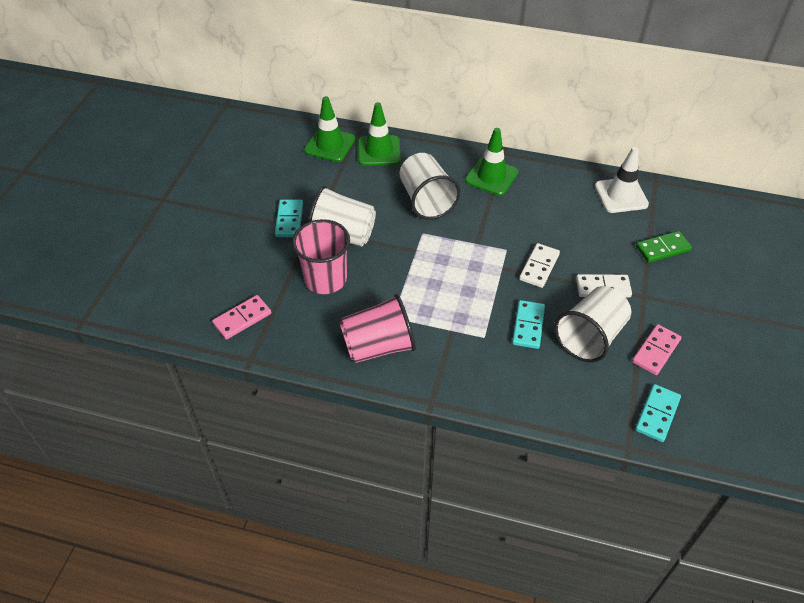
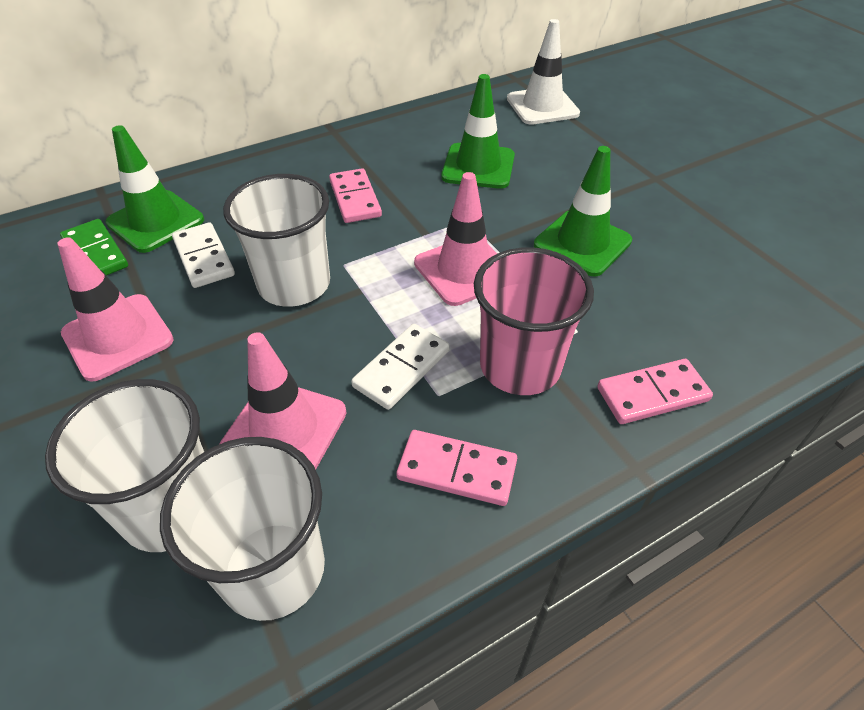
pink cup: [292,219,350,294] [340,294,416,363] = 2 -> [474,247,594,395] = 1
pink domino: [212,295,271,340] [632,324,681,375] = 2 -> [329,168,382,223] [396,430,517,506] [597,359,713,424] = 3
pink traffic cone: none = 0 -> [57,237,174,381] [220,332,347,470] [414,172,497,306] = 3
turquoise domino: [275,200,303,237] [512,300,545,349] [635,384,681,442] = 3 -> none = 0

